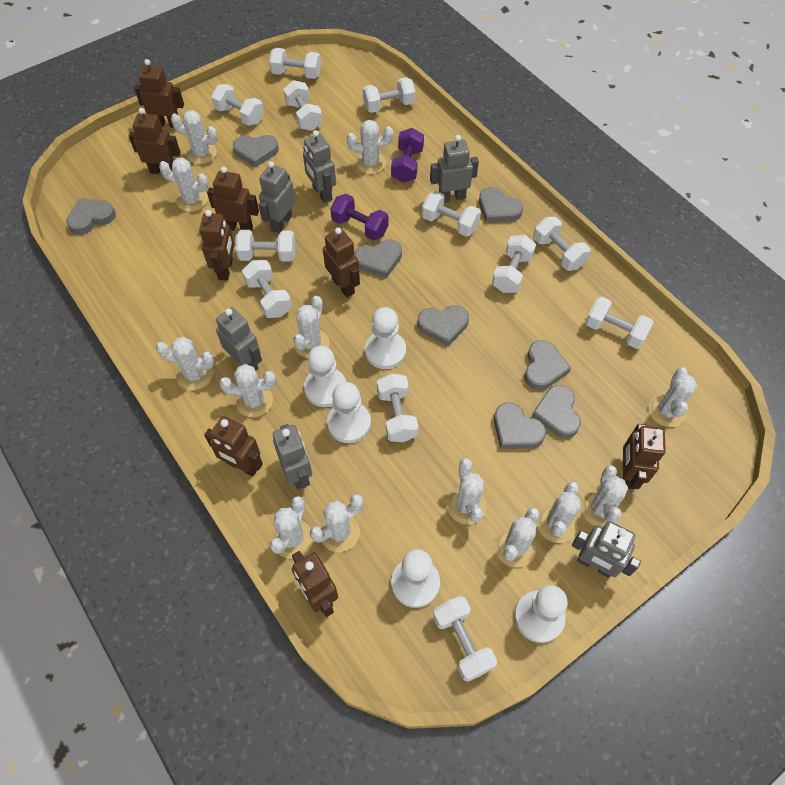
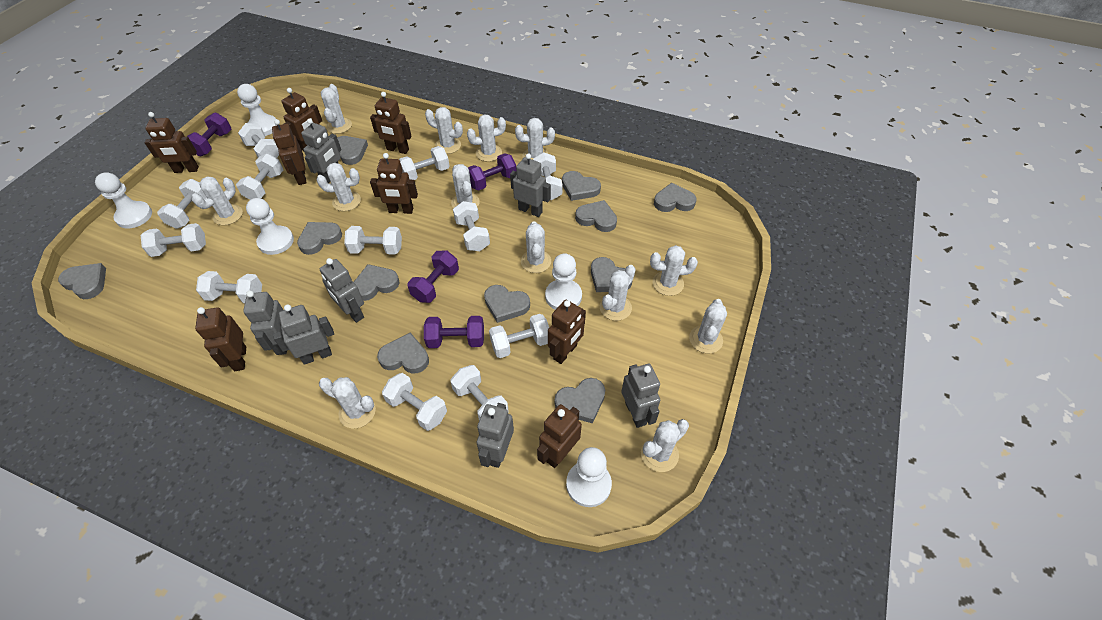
grey heart: [66,198,116,235] [233,135,279,168] [354,239,402,278] [418,305,469,346] [479,187,523,223] [494,402,546,449] [524,340,571,390] [531,385,581,438] = 8 -> [58,263,106,299] [297,222,342,255] [337,136,368,165] [354,264,400,301] [377,333,429,374] [484,285,530,323] [555,378,605,424] [562,171,601,201] [575,200,617,232] [591,257,633,292] [654,183,696,212] = 11
grey robot: [216,307,262,371] [258,161,295,233] [273,424,312,490] [303,130,336,203] [430,135,479,202] [572,521,641,578] = 6 -> [243,291,287,355] [273,304,334,365] [301,119,341,183] [320,258,364,323] [476,403,514,468] [510,153,551,217] [621,364,660,428] = 7
purple dumbbell: [330,194,389,241] [391,128,424,183] = 2 -> [187,113,231,156] [407,251,459,303] [424,316,484,348] [468,153,516,191] = 4

